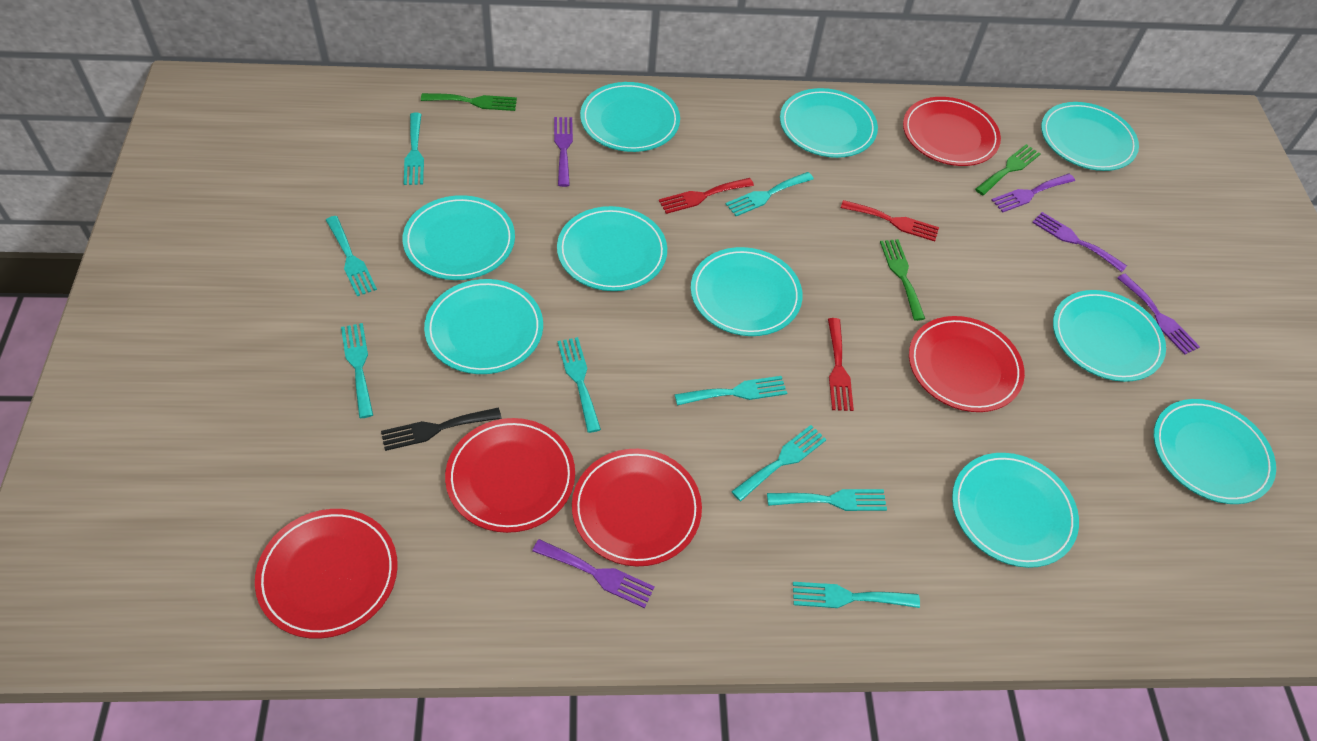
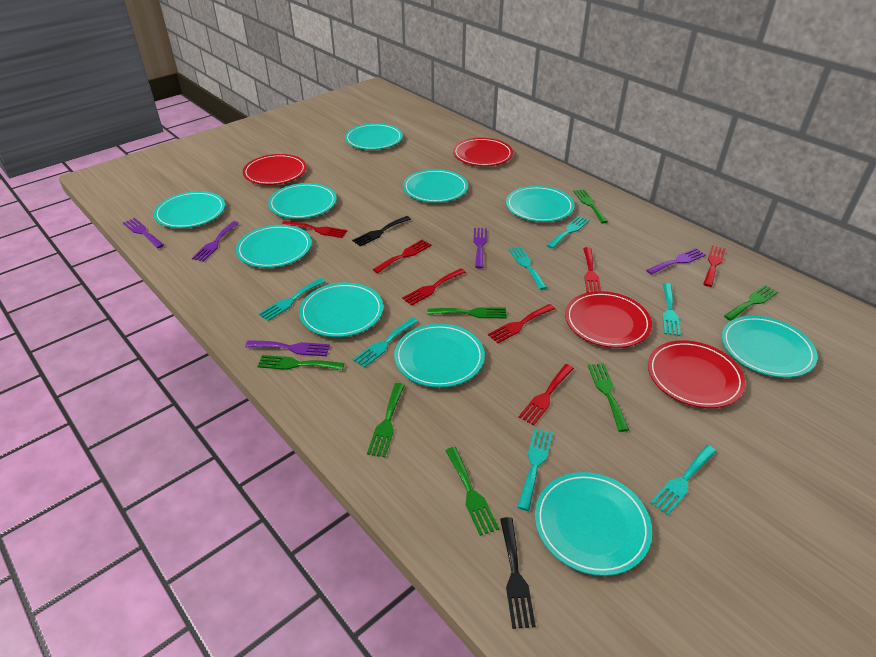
black fork: [381,407,502,451] = 1 -> [352,216,411,247] [500,517,536,629] = 2
green fork: [421,93,517,111] [880,239,925,321] [975,144,1041,195] = 3 -> [257,355,344,370] [367,383,405,457] [428,307,507,318] [445,447,499,536] [573,189,608,223] [588,363,629,432] [724,285,778,321] = 7
red fork: [659,178,754,214] [828,318,854,411] [841,200,939,241] = 3 -> [282,221,347,238] [373,240,431,273] [402,268,466,306] [488,304,555,343] [518,364,574,425] [583,247,601,293] [703,246,726,287] = 7
red plate: [255,509,398,639] [445,418,575,533] [572,449,702,566] [903,97,1001,166] [909,316,1025,412] = 5 -> [243,154,306,185] [453,138,513,166] [565,291,652,348] [648,340,745,408] = 4
turquoise fork: [326,216,377,296] [341,323,373,418] [404,113,424,185] [557,337,601,433] [674,376,787,406] [726,172,814,216] [731,425,827,501] [767,489,887,511] [793,582,920,608] = 9 -> [259,278,325,321] [353,317,418,368] [509,247,547,290] [517,428,553,511] [547,216,589,249] [650,445,717,515] [662,283,681,336] = 7

